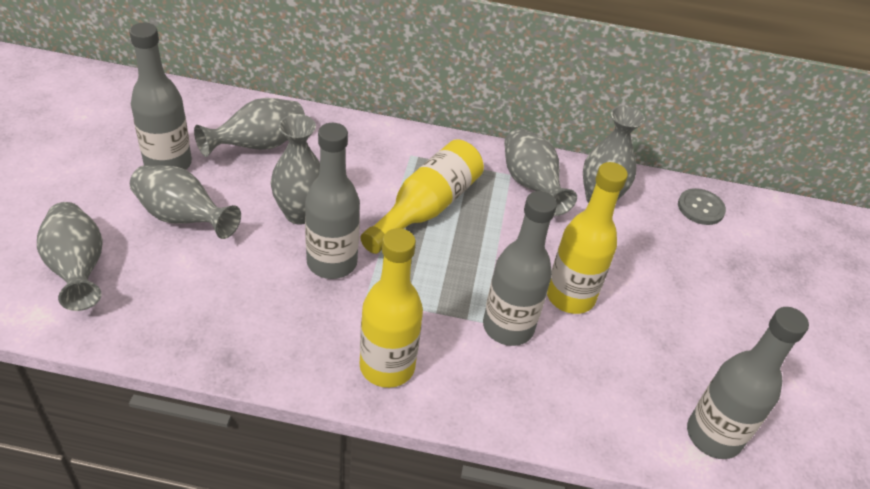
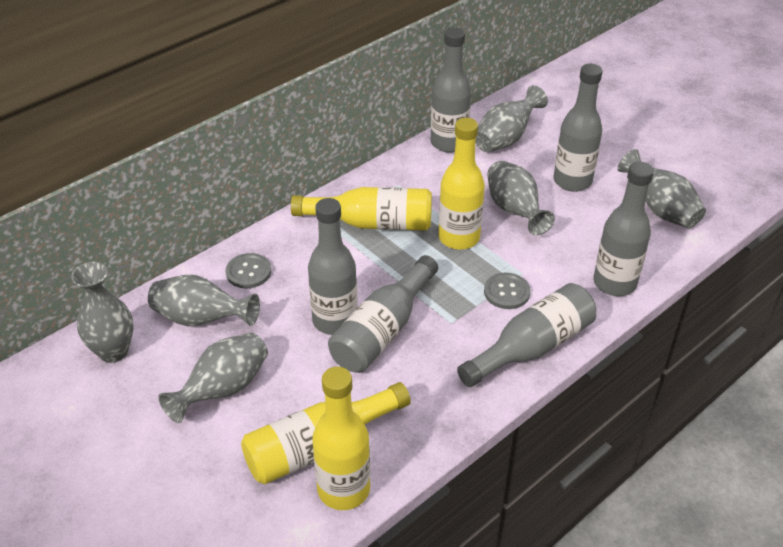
grey bottle: [129,23,192,170] [305,123,360,279] [483,191,557,346] [687,307,809,459] = 4 -> [308,198,358,335] [328,255,438,373] [431,27,471,153] [457,283,596,387] [553,64,603,192] [593,162,654,296] = 6
grey button: [678,188,726,225] = 1 -> [226,253,271,288] [484,273,530,309] = 2
yellow bottle: [360,139,484,254] [360,228,423,388] [547,162,628,314] = 3 -> [241,382,411,484] [291,187,432,231] [312,367,370,510] [438,118,485,250] = 4

